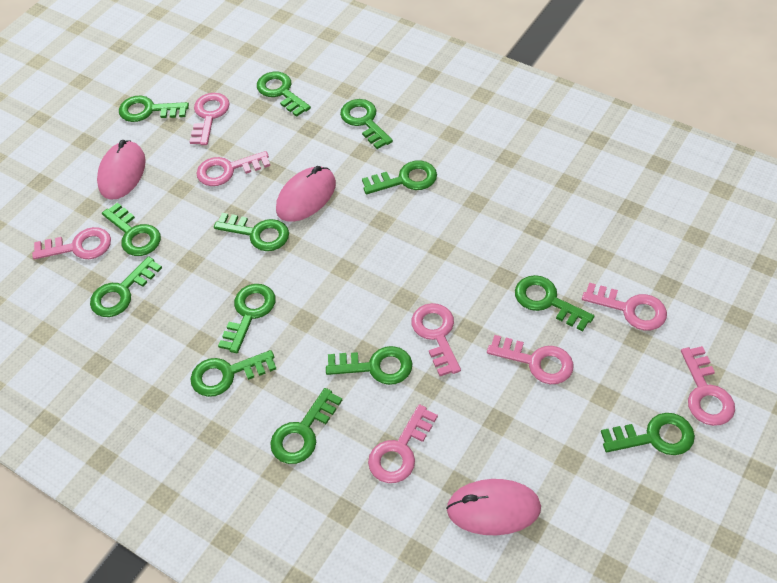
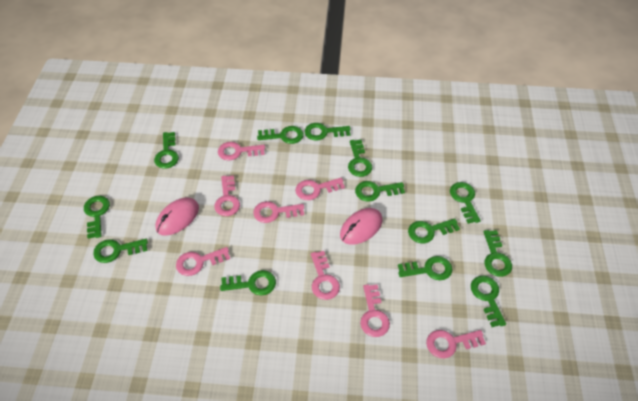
pink mouse: [97,140,146,200] [276,166,336,222] [446,479,541,535] = 3 -> [155,198,199,236] [340,208,383,245] = 2

